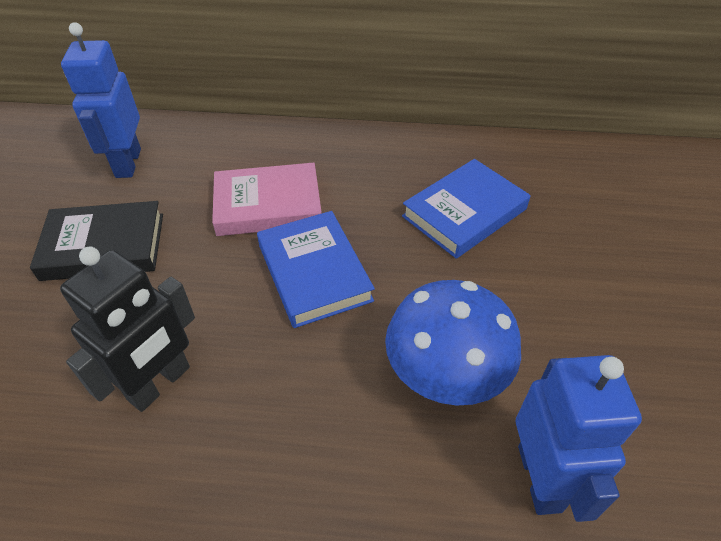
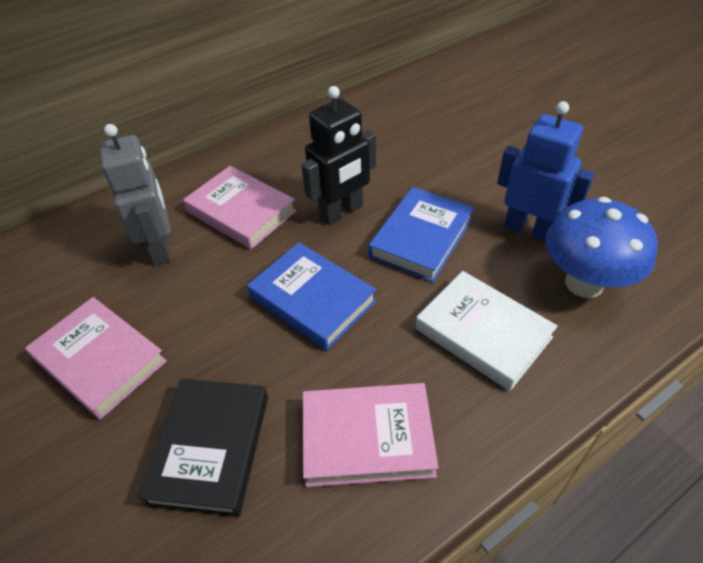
blue robot: [61,22,141,178] [516,355,642,522] = 2 -> [497,101,594,242] = 1
grey robot: none = 0 -> [99,124,171,265] = 1
pink book: [212,163,322,236] = 1 -> [25,297,167,420] [183,166,296,249] [303,383,438,487] = 3
white book: none = 0 -> [416,271,558,391] = 1

